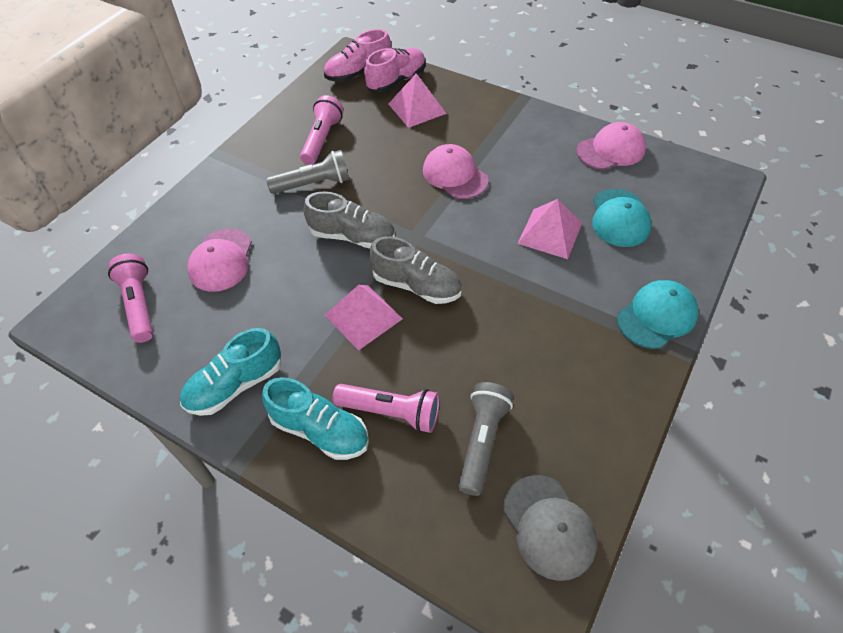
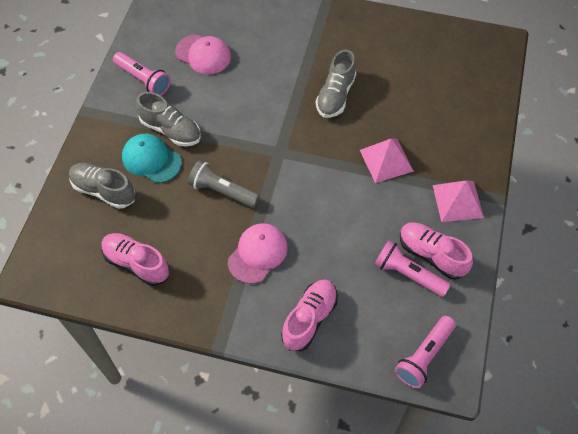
grey cap: [503,475,597,581] = 1 -> none = 0
grey flashlight: [266,150,350,194] [458,382,513,496] = 2 -> [188,160,260,208] = 1
grey shoe: [303,192,395,248] [369,236,462,304] = 2 -> [69,163,135,209] [136,92,201,146] [316,50,356,118] = 3
pink cap: [187,228,252,292] [423,144,489,199] [576,122,646,170] = 3 -> [175,35,231,74] [228,223,288,284] = 2
pink pyramid: [325,285,403,350] [389,73,447,128] [517,199,582,259] = 3 -> [360,138,414,183] [433,181,484,222] = 2
pink shoe: [324,29,391,82] [364,48,426,93] = 2 -> [102,233,169,286] [281,280,338,351] [400,222,473,279] = 3
turquoise cap: [592,189,652,247] [617,280,698,349] = 2 -> [122,133,182,183] = 1
turquoise shoe: [180,328,281,416] [262,377,369,460] = 2 -> none = 0

